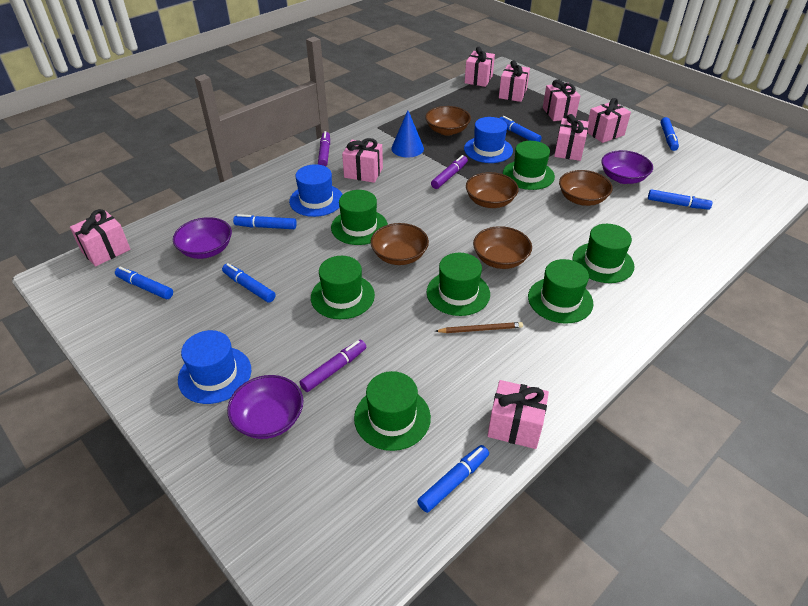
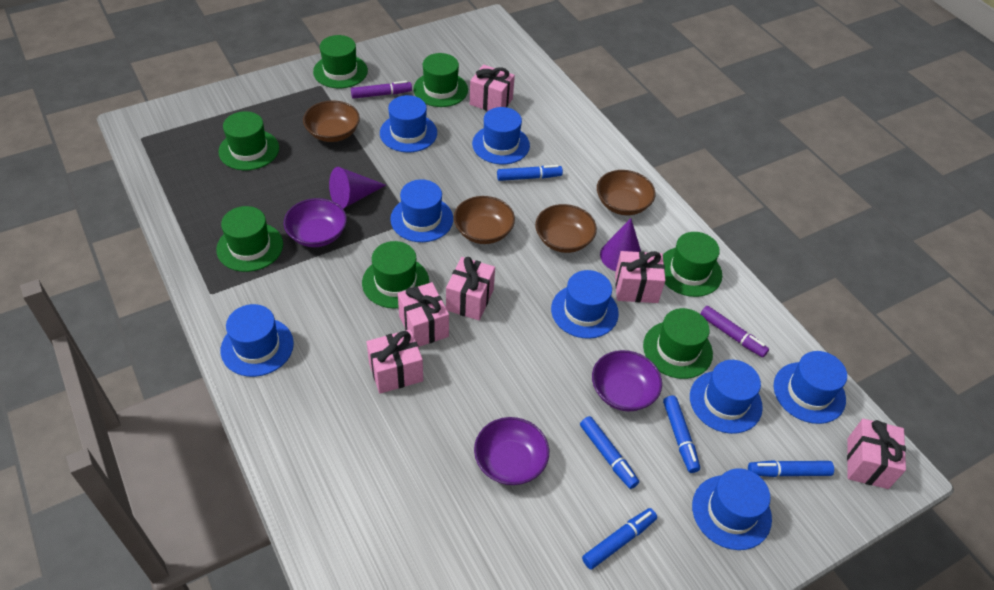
blue cone: [391,110,424,157] = 1 -> none = 0
blue hat: [178,330,251,404] [289,164,343,217] [464,117,513,163] = 3 -> [220,304,294,377] [380,95,437,152] [390,179,453,242] [472,107,530,164] [551,270,619,339] [690,360,763,434] [692,468,772,550] [774,351,847,424] = 8
blue marker: [115,267,173,299] [222,263,276,303] [233,214,297,229] [417,445,489,513] [500,116,541,142] [648,189,712,210] [660,117,679,151] = 7 -> [497,165,563,181] [580,416,639,489] [582,508,657,569] [663,396,700,473] [748,460,834,477] = 5
brown bowl: [370,223,429,265] [425,106,471,136] [466,172,519,208] [473,226,532,269] [559,170,613,206] = 5 -> [303,101,360,142] [454,196,515,244] [535,204,597,253] [597,170,655,215] = 4
brown pencil: [435,322,523,333] = 1 -> none = 0
pink gift: [70,209,130,267] [342,138,383,183] [465,47,495,87] [487,380,549,449] [499,60,530,102] [543,79,580,121] [554,114,589,161] [587,98,631,143] = 8 -> [367,329,423,394] [398,282,449,347] [446,257,495,320] [470,65,515,111] [615,251,666,303] [847,419,906,489] = 6
purple cone: none = 0 -> [329,167,386,209] [600,218,641,271] = 2
purple marker: [299,340,366,392] [318,131,330,166] [431,155,468,189] = 3 -> [351,81,412,99] [700,306,769,357] = 2

